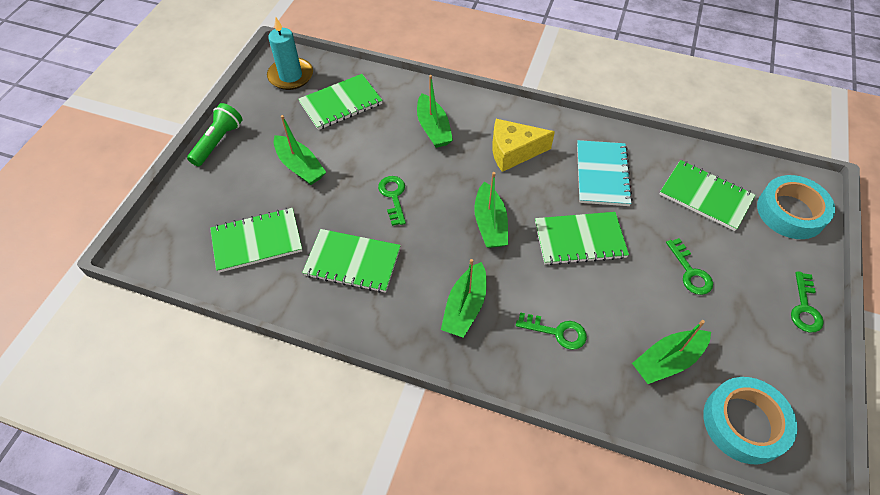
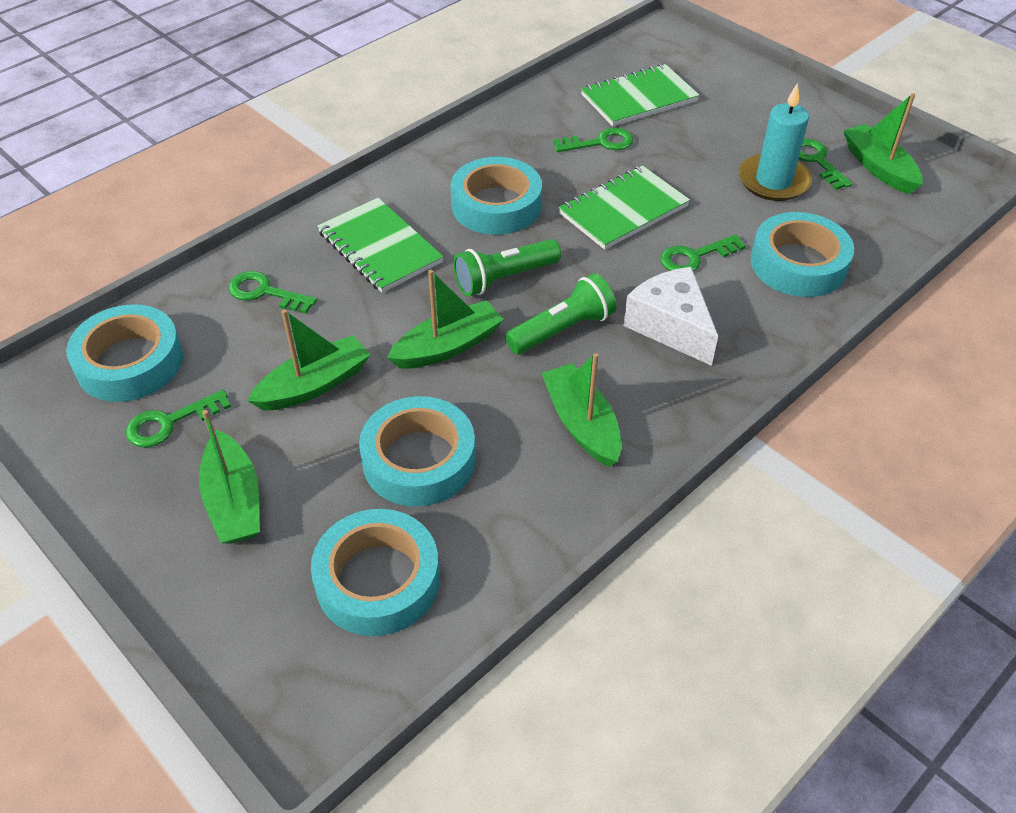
green flashlight: [187,103,242,167] = 1 -> [453,239,561,296] [505,273,616,354] = 2
green key: [378,176,406,226] [516,312,587,350] [666,238,713,295] [791,271,824,332] = 4 -> [126,390,231,448] [229,271,317,314] [553,128,634,152] [660,234,746,272] [799,139,853,190] = 5
green notebook: [210,208,303,273] [298,74,383,130] [302,229,401,293] [535,212,629,265] [660,160,755,231] = 5 -> [317,198,444,293] [558,166,690,250] [581,64,700,126] = 3
turquoise notebook: [577,140,633,206] = 1 -> none = 0
turquoise tape: [703,377,797,464] [757,175,835,239] = 2 -> [66,304,183,402] [311,509,440,636] [359,396,476,507] [451,157,542,235] [750,212,854,297] = 5
white cheese: none = 0 -> [624,267,718,366] = 1
yellow cheese: [492,119,555,172] = 1 -> none = 0

